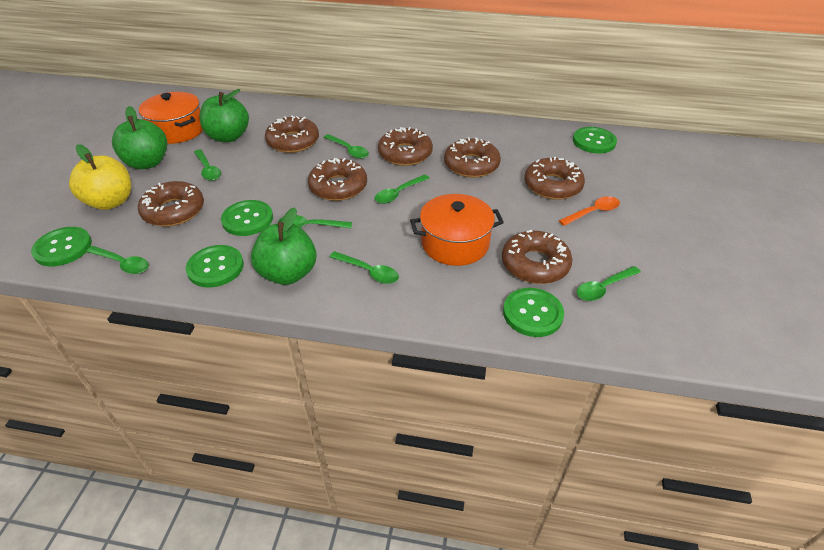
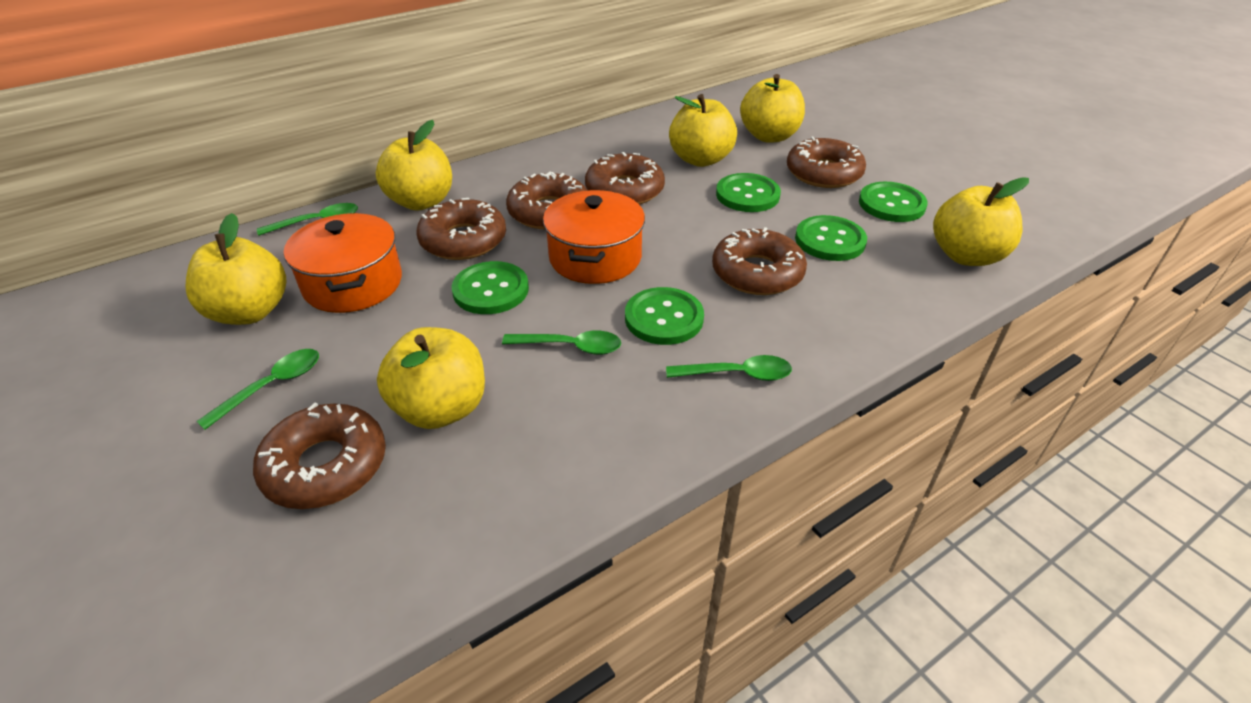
brown donut: [138,181,204,226] [265,116,319,153] [308,158,367,201] [378,127,433,166] [444,137,501,178] [502,230,572,284] [524,157,585,200] = 7 -> [253,403,386,509] [416,198,506,260] [506,171,587,229] [585,152,665,205] [712,227,807,295] [787,137,866,188] = 6
green apple: [112,106,167,169] [200,89,249,142] [251,207,317,285] = 3 -> none = 0
green spoon: [86,246,149,274] [194,149,221,181] [278,215,352,228] [324,134,369,159] [330,251,399,284] [375,174,430,204] [577,266,641,301] = 7 -> [196,349,319,430] [257,203,358,236] [502,330,621,355] [666,355,792,381] = 4
orange spoon: [559,196,620,226] = 1 -> none = 0
yellow apple: [69,144,131,210] = 1 -> [186,213,287,325] [376,120,452,211] [377,327,485,429] [669,94,737,167] [740,74,805,143] [933,177,1029,266] = 6

